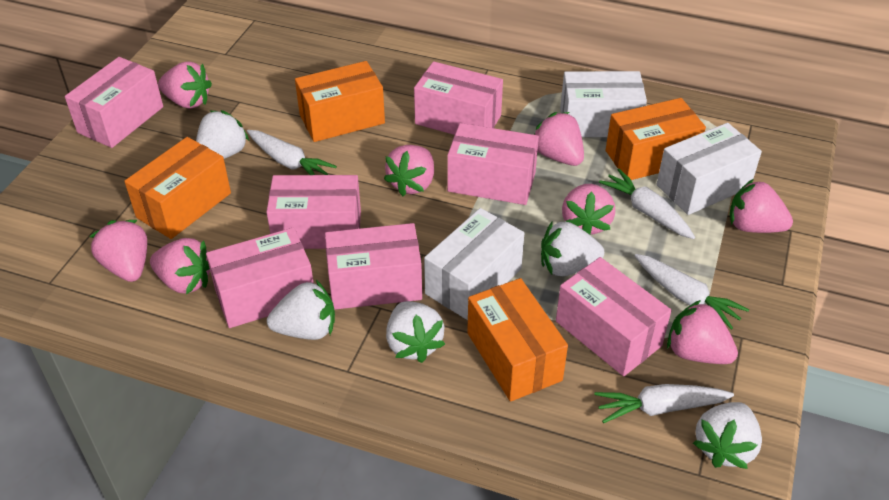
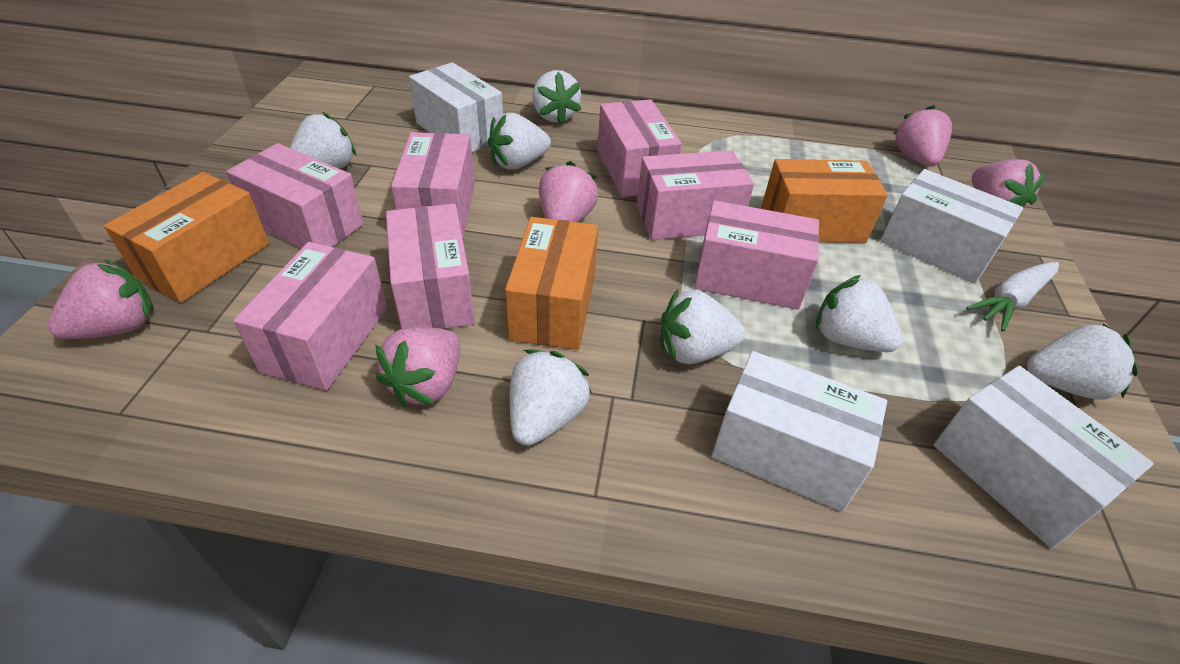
orange box: [124,137,231,239] [295,61,385,142] [467,278,568,402] [606,98,706,180] = 4 -> [104,172,269,303] [505,217,598,350] [761,159,888,243] = 3
pink strawberry: [89,220,147,282] [150,238,210,294] [158,61,212,109] [384,145,434,196] [534,112,584,166] [562,184,615,235] [667,300,738,364] [730,179,793,233] = 8 -> [48,259,153,339] [375,327,460,407] [539,161,598,223] [894,105,952,167] [972,159,1045,209] = 5
white box: [424,208,524,320] [560,71,647,137] [657,123,762,215] = 3 -> [409,62,503,152] [712,351,887,512] [880,169,1023,284] [934,366,1154,548] = 4
white carrot: [247,130,337,175] [595,384,734,423] [599,169,695,239] [635,254,749,330] = 4 -> [966,262,1059,331] = 1
white strawberry: [196,110,249,159] [267,280,335,340] [386,301,445,363] [541,222,604,276] [693,402,762,469] = 5 -> [290,112,356,169] [488,113,551,170] [510,349,592,446] [532,70,581,124] [660,289,745,364] [816,275,903,352] [1027,324,1139,400] = 7

